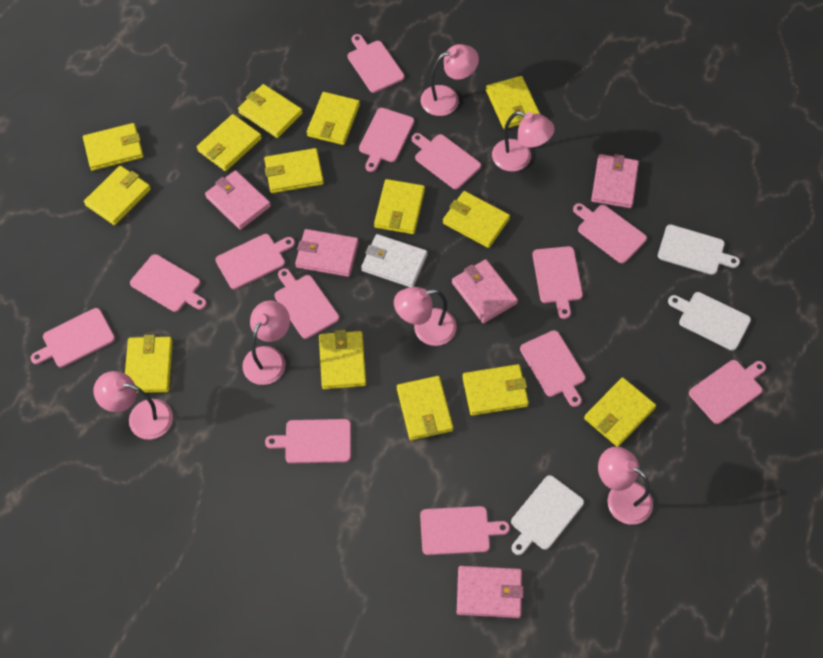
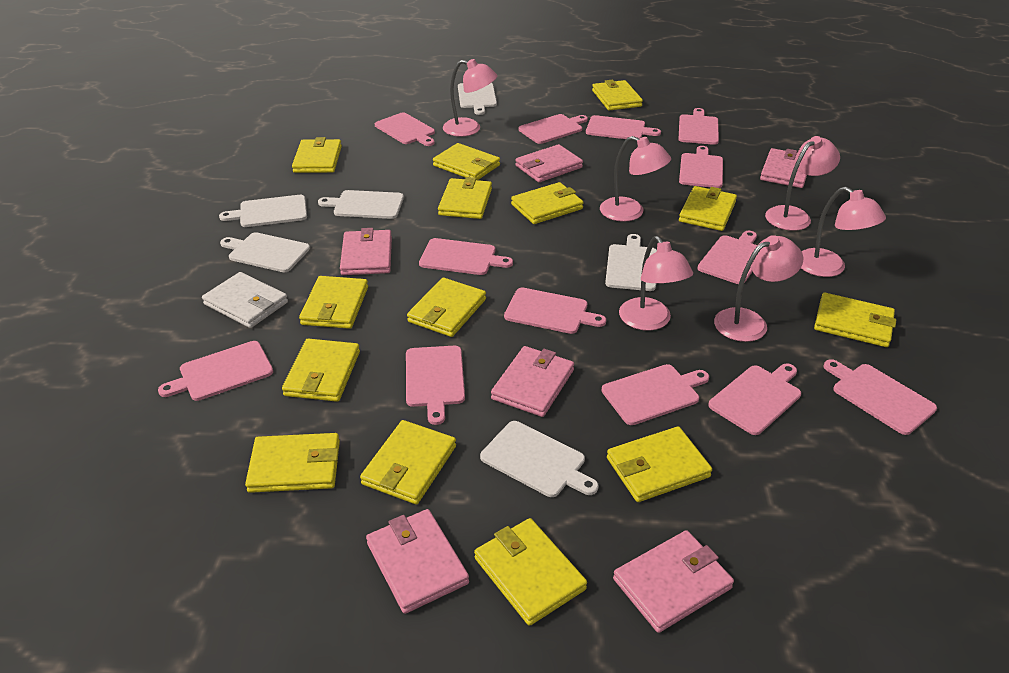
pink wallet: [205,170,271,230] [295,229,359,277] [452,259,518,323] [457,566,524,618] [591,154,639,208] = 5 -> [340,228,392,275] [366,509,469,614] [491,346,574,417] [515,144,583,182] [613,530,734,633] [760,148,807,188] = 6
white cutting board: [511,475,584,555] [658,225,740,275] [668,292,751,351] = 3 -> [219,195,307,227] [220,232,310,272] [318,190,404,219] [458,83,497,115] [480,421,599,497] [605,234,657,291] = 6

